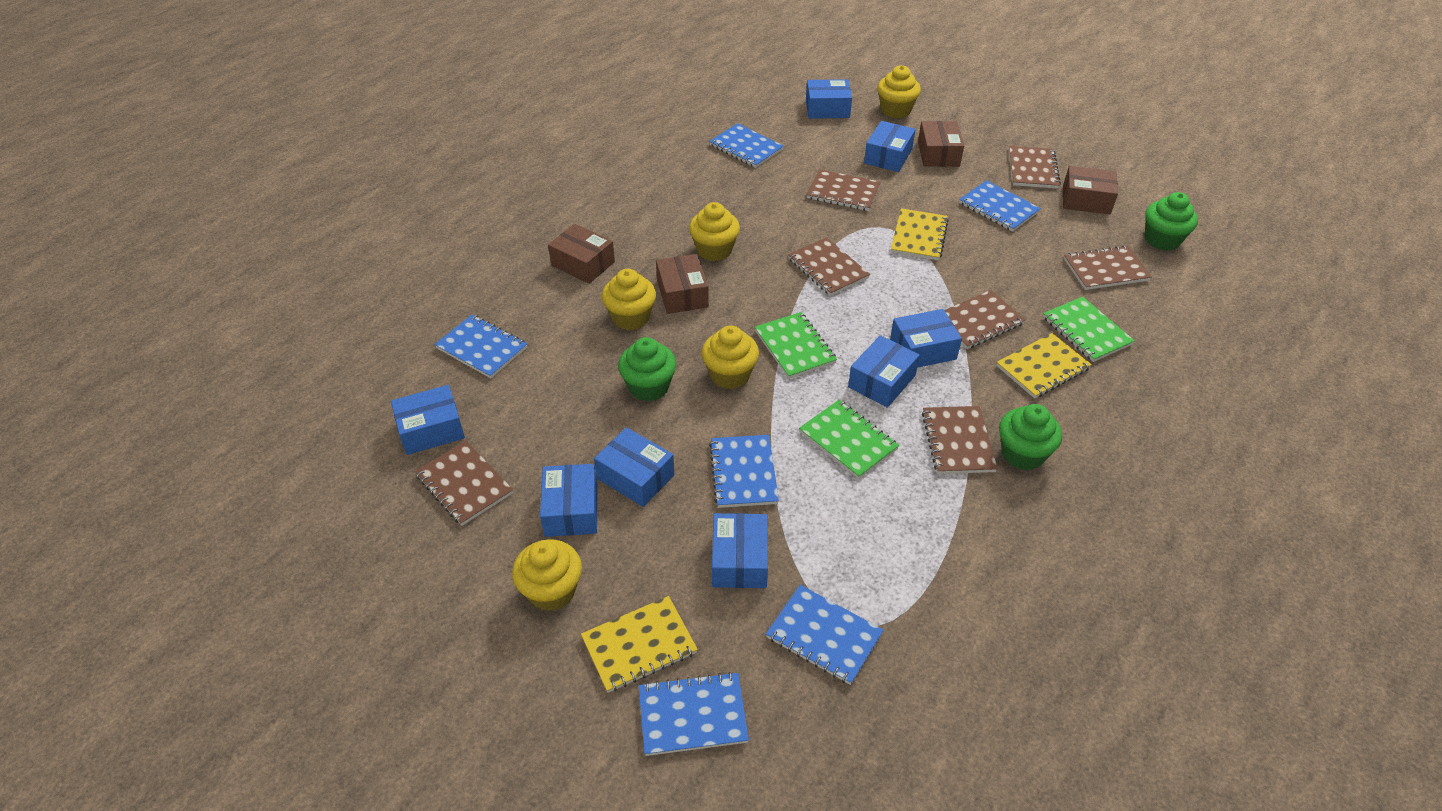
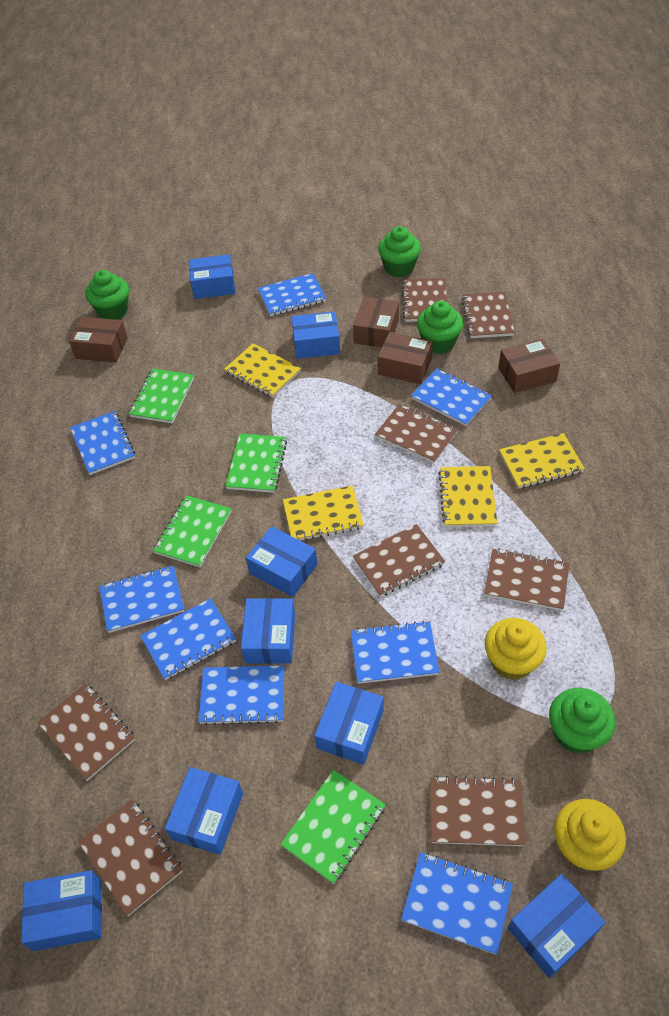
blue notebook: [434,315,527,378] [639,672,749,756] [709,123,784,168] [709,435,779,508] [766,585,884,685] [959,180,1041,232] = 6 -> [70,411,135,475] [99,566,184,633] [141,598,236,680] [198,665,285,725] [258,273,326,316] [351,621,439,684] [401,852,513,955] [411,369,492,426] = 8
brown notebook: [415,441,513,526] [788,237,870,296] [806,169,881,211] [922,406,998,474] [944,290,1025,349] [1009,146,1061,189] [1064,245,1152,290] = 7 -> [37,683,135,781] [78,799,182,916] [353,524,445,597] [375,404,458,463] [402,278,447,322] [430,776,526,846] [462,292,515,338] [484,548,569,611] = 8
green cupcake: [618,337,676,401] [999,404,1062,470] [1145,192,1198,251] = 3 -> [85,270,129,320] [378,226,421,277] [417,301,463,354] [549,688,615,754] = 4
green notebook: [755,312,837,379] [799,400,899,479] [1043,297,1135,362] = 3 -> [129,368,194,423] [153,495,231,567] [225,434,287,493] [280,770,386,884] = 4
yellow cupcake: [512,539,582,611] [602,269,656,330] [689,202,740,261] [702,325,759,389] [877,65,921,118] = 5 -> [485,618,547,680] [554,799,626,871] = 2
yellow notebook: [581,596,698,693] [891,208,949,260] [996,333,1092,398] = 3 -> [224,344,301,397] [283,486,364,541] [439,466,497,527] [499,433,585,489] = 4

